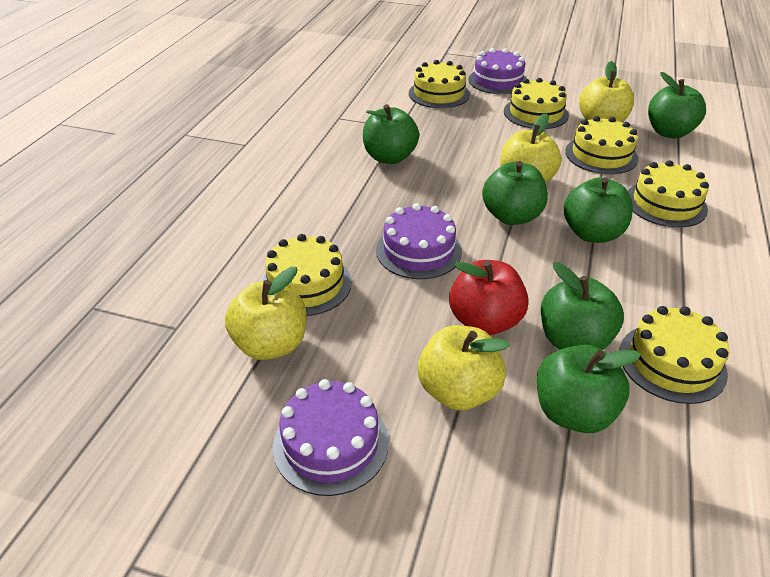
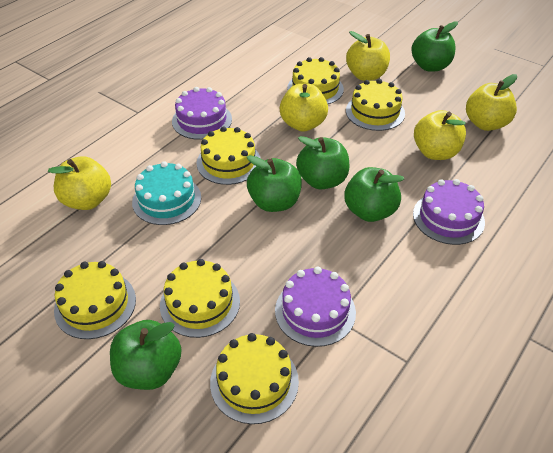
green apple: [363,104,419,164] [482,161,548,225] [537,345,641,433] [541,262,624,350] [564,177,633,243] [648,72,706,138] = 6 -> [110,320,181,390] [247,155,302,212] [296,136,350,189] [344,167,404,222] [412,21,458,72] = 5
red apple: [449,260,529,335] = 1 -> none = 0
turquoise cake: none = 0 -> [132,161,201,225] = 1
yellow apple: [225,267,306,360] [418,325,510,410] [500,114,561,183] [579,61,634,123] = 4 -> [48,156,111,210] [280,84,328,132] [346,31,390,81] [414,110,466,160] [466,74,517,131] = 5

